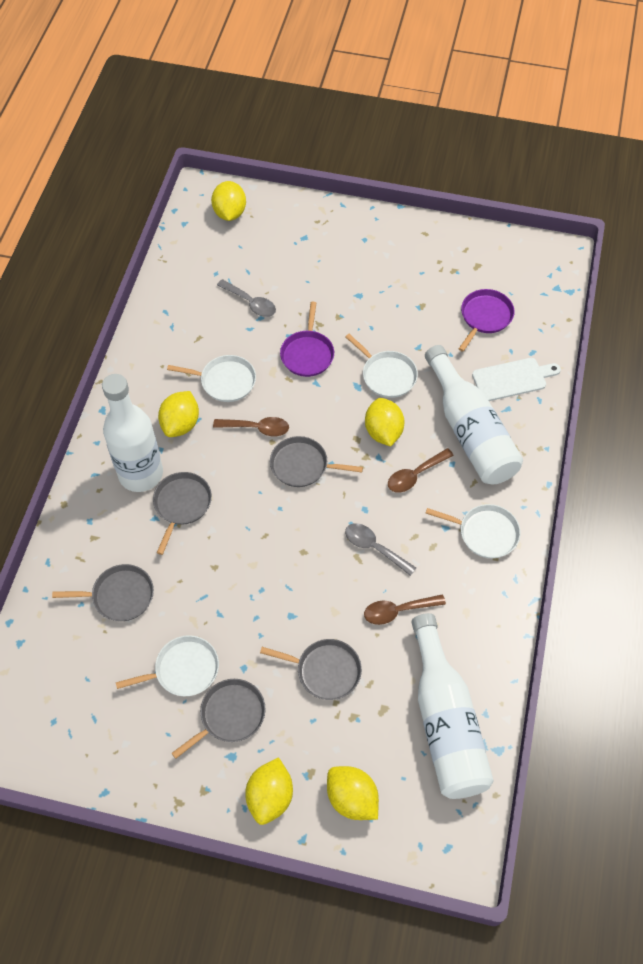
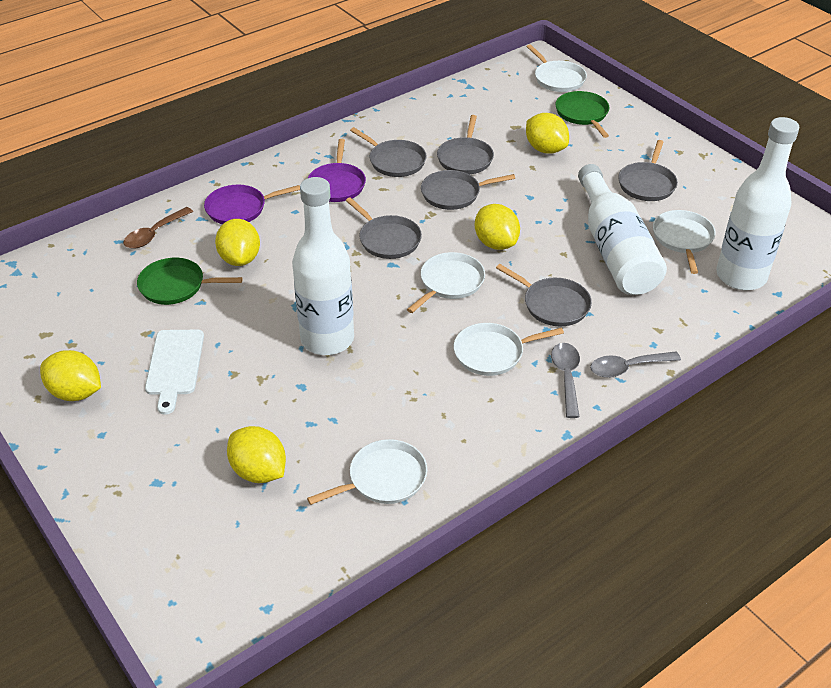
brown spoon: [213,417,289,436] [364,594,446,625] [388,448,454,492] = 3 -> [123,207,193,249] = 1
green pan: none = 0 -> [137,258,243,305] [555,91,609,138] = 2
grey pan: [52,564,154,621] [153,472,212,555] [171,679,266,759] [260,639,362,700] [270,436,363,487] = 5 -> [346,197,422,259] [350,127,427,177] [421,170,515,210] [437,115,494,174] [496,264,592,326] [618,140,678,201] = 6
white pan: [116,635,219,696] [167,355,256,402] [345,334,418,398] [425,504,521,558] = 4 -> [307,439,427,505] [407,252,485,313] [454,323,564,376] [527,44,587,92] [653,210,716,274] = 5

